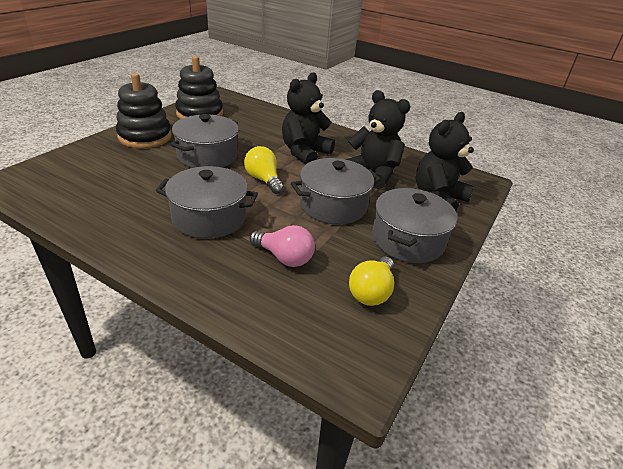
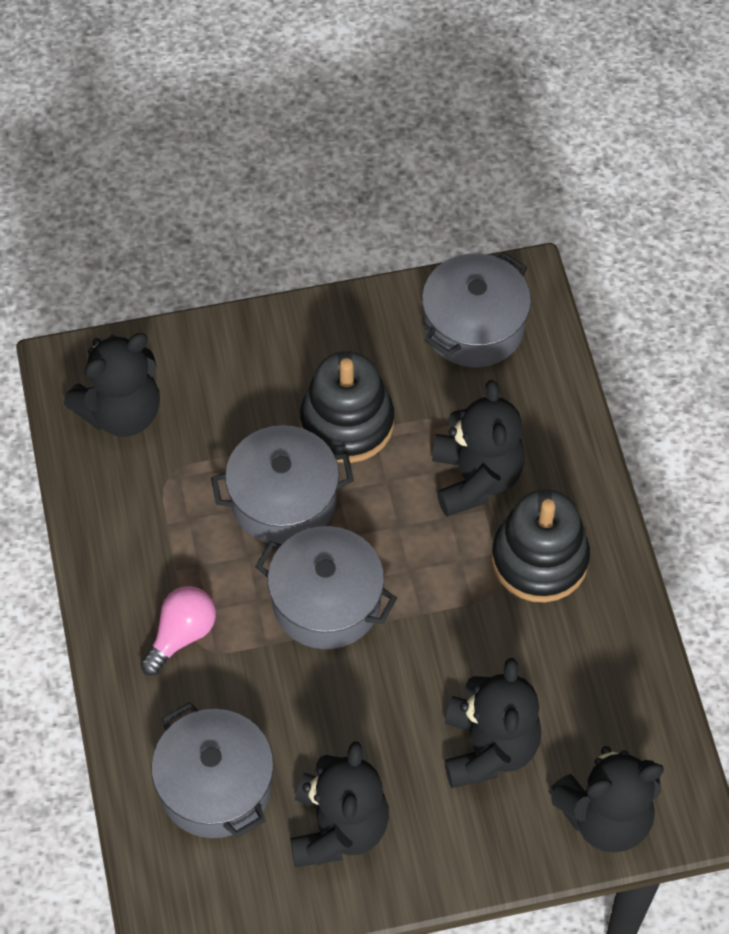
black teddy bear: [282,73,335,164] [345,90,410,189] [416,112,474,211] = 3 -> [64,333,160,437] [290,742,389,867] [432,380,524,517] [444,658,542,788] [548,746,664,853] = 5
yellow light bulb: [244,146,284,194] [349,257,394,306] = 2 -> none = 0

